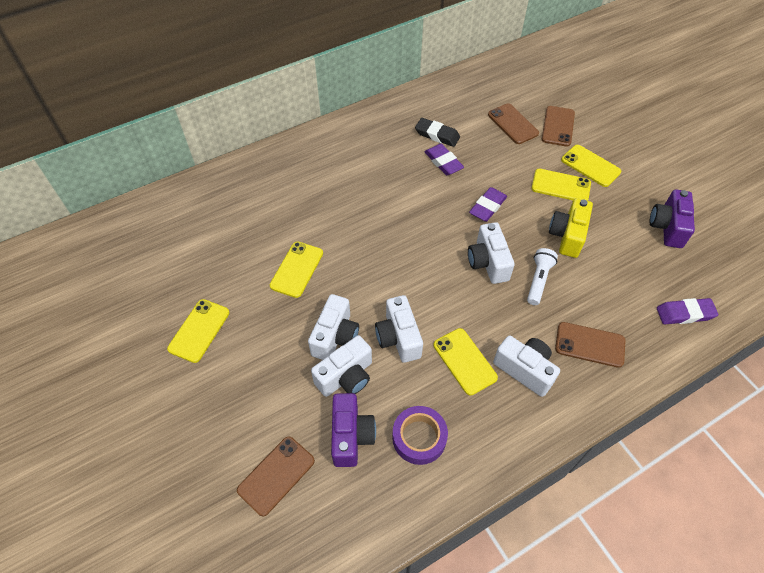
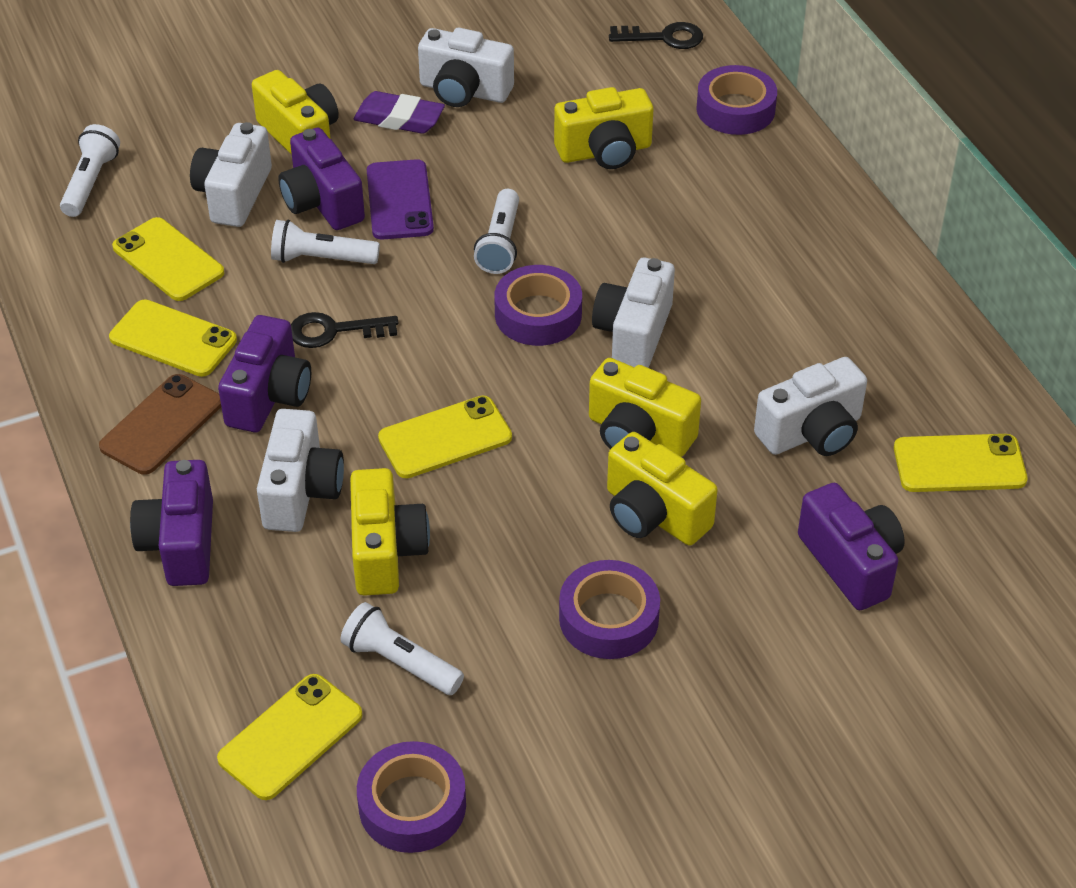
black eraser: [415,118,460,147] = 1 -> none = 0
black key: none = 0 -> [291,312,398,348] [609,22,703,49] = 2
brown phone: [237,436,315,517] [488,103,539,144] [542,106,575,147] [555,322,626,368] = 4 -> [99,374,221,475] = 1
purple camera: [331,393,376,467] [650,189,695,248] = 2 -> [130,460,213,586] [218,315,311,432] [278,128,365,230] [798,483,905,610] = 4
purple eraser: [424,144,464,175] [469,187,507,222] [657,298,718,324] = 3 -> [353,91,445,134] = 1
purple phone: none = 0 -> [367,159,434,240] = 1
purple tape: [392,406,448,465] = 1 -> [357,741,466,853] [494,265,582,346] [559,560,660,659] [696,65,777,135] = 4
white flashlight: [527,248,558,305] = 1 -> [60,124,120,217] [271,220,380,264] [340,602,464,695] [474,189,519,274] = 4
yellow camera: [549,198,593,258] = 1 -> [252,70,339,155] [350,468,430,596] [554,87,654,169] [589,358,701,457] [607,432,718,546] = 5

